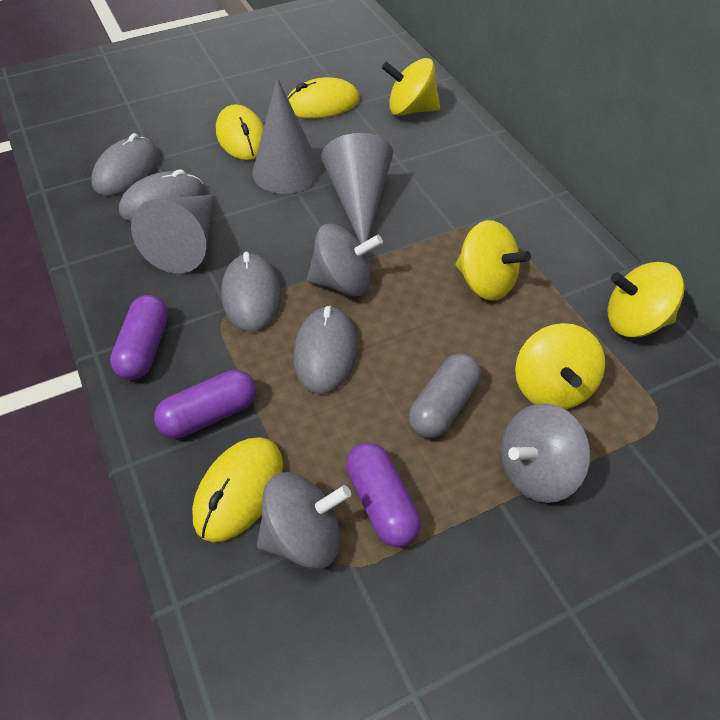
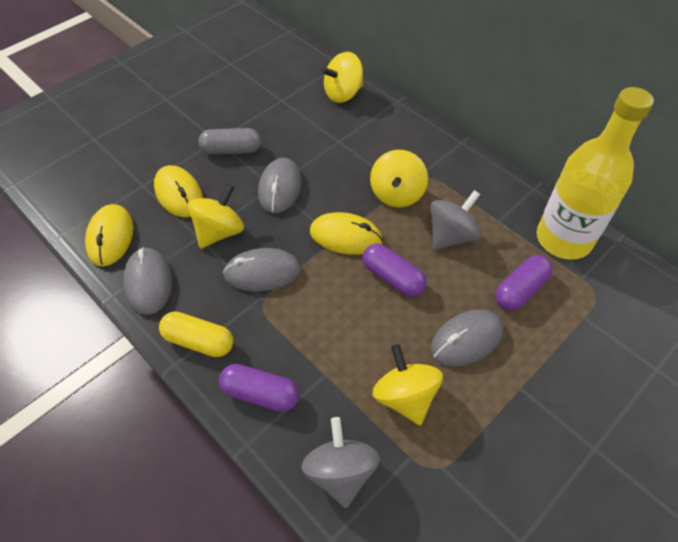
grey cone: [131,194,214,274] [252,78,321,194] [321,133,393,244] = 3 -> none = 0
grey spinning top: [257,472,351,569] [307,224,383,297] [501,403,591,503] = 3 -> [301,417,380,508] [430,190,482,250] = 2
yellow bottle: none = 0 -> [537,87,654,260] = 1
yellow capsule: none = 0 -> [159,311,233,357] = 1

